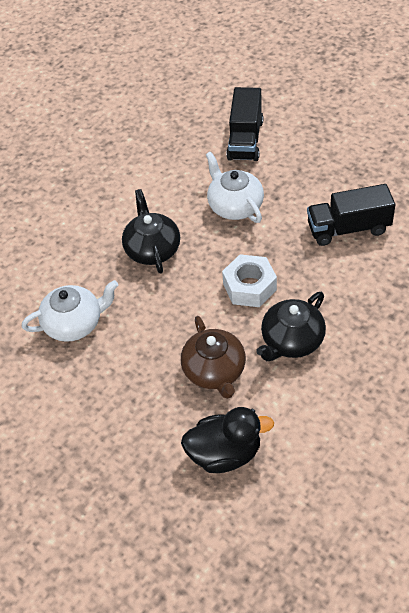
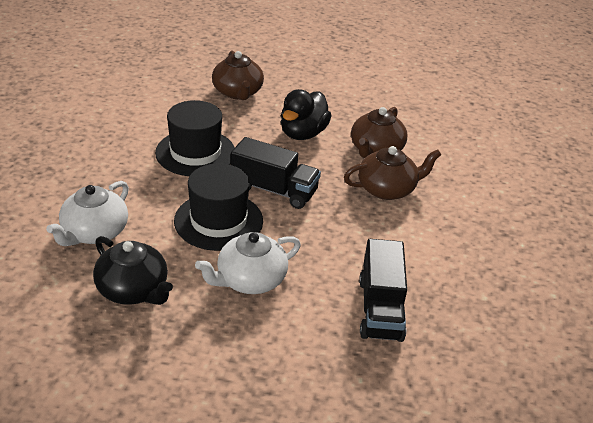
black hat: none = 0 -> [155,100,235,176] [174,163,263,251] = 2
black teapot: [122,189,180,273] [256,292,326,361] = 2 -> [93,236,173,305] = 1
brown teapot: [181,316,246,399] = 1 -> [212,51,264,100] [344,146,441,200] [351,107,408,158] = 3
white nut: [222,254,277,307] = 1 -> none = 0

